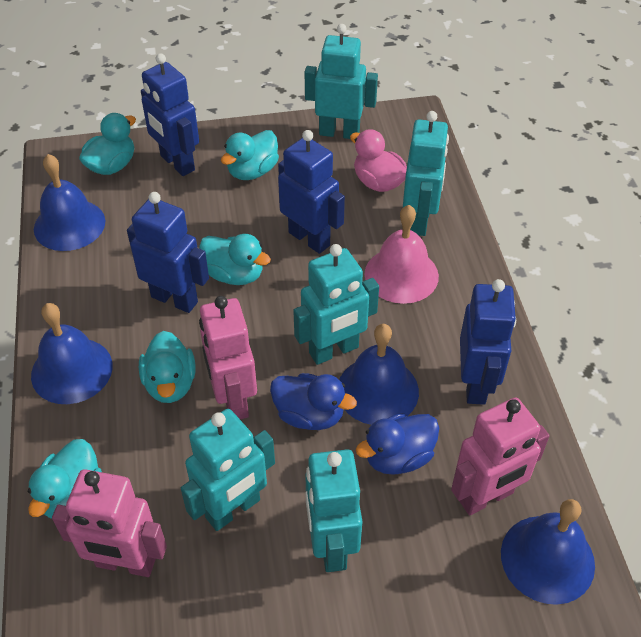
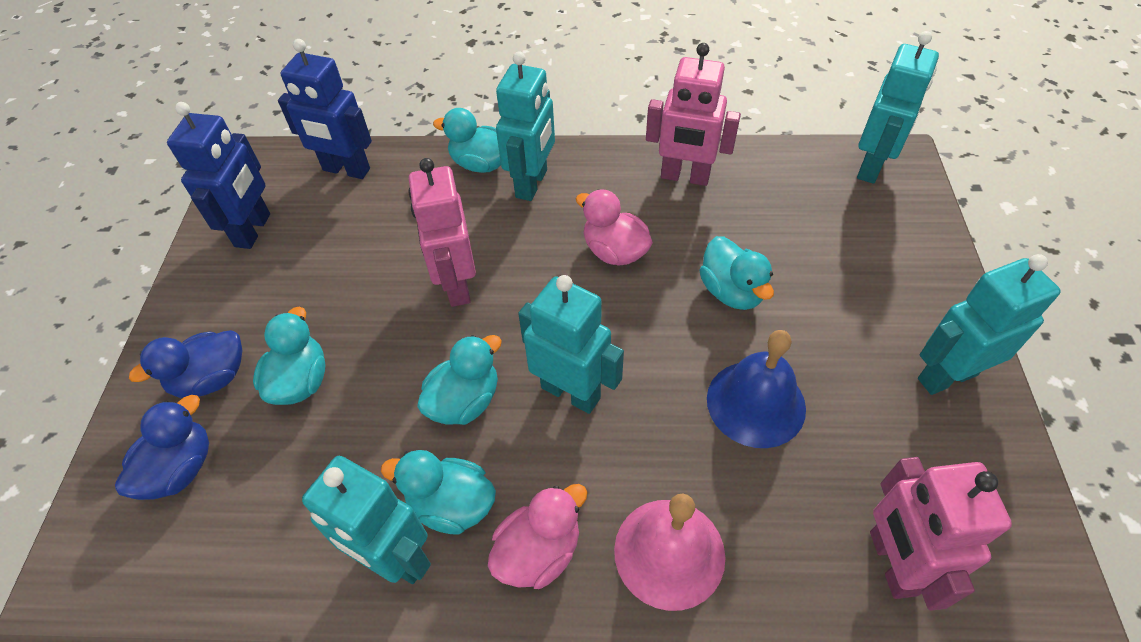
blue bell: [31,303,113,404] [34,154,105,251] [339,324,419,425] [501,499,595,605] = 4 -> [707,330,806,448] = 1
blue robot: [127,192,209,313] [141,53,199,176] [278,130,345,254] [460,279,516,405] = 4 -> [167,102,270,249] [278,39,372,179] = 2
pink duck: [350,129,407,192] = 1 -> [488,484,588,589] [576,189,653,266] = 2

